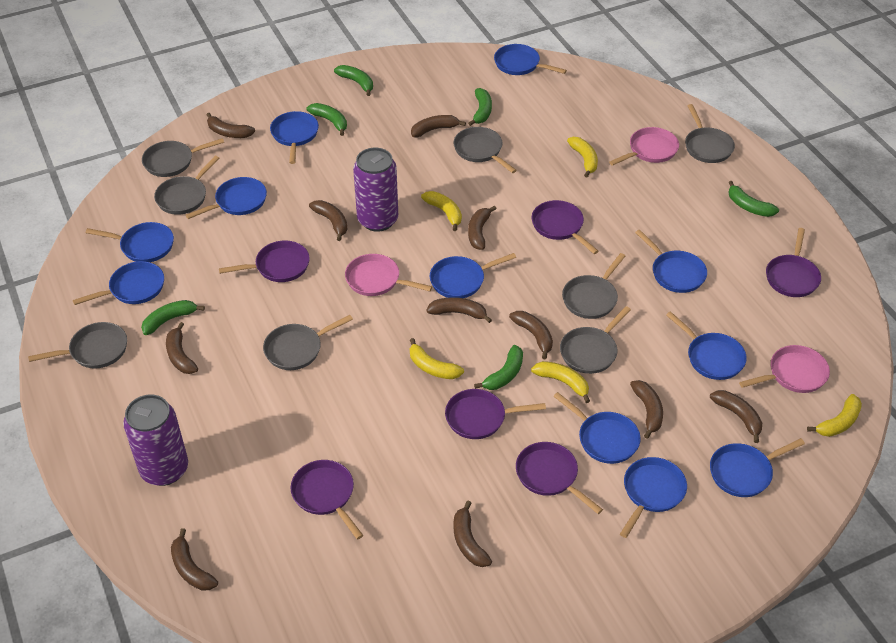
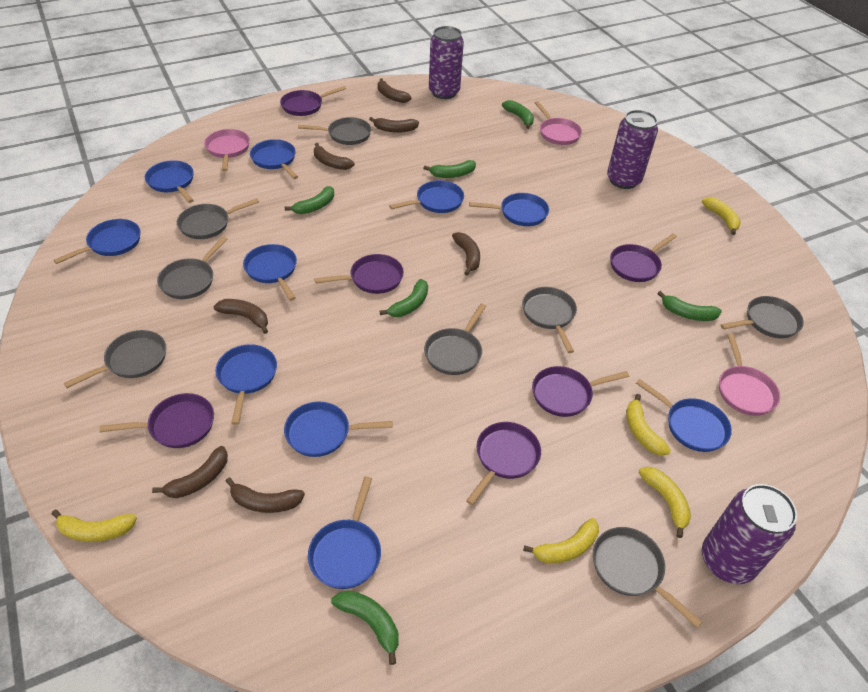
blue pan: [73,261,164,305] [86,222,174,262] [186,177,267,219] [270,111,319,164] [430,253,516,298] [494,44,567,75] [553,392,641,464] [620,457,687,538] [635,230,707,293] [666,311,747,380] [710,438,805,497] = 11 -> [53,219,141,264] [145,160,194,203] [215,344,277,425] [243,244,297,301] [250,139,298,179] [284,401,393,457] [308,476,381,589] [389,180,464,213] [469,193,549,226] [636,379,732,452] = 10
brown banana: [166,322,198,374] [171,528,218,591] [206,113,255,138] [309,200,347,241] [411,115,466,137] [427,297,492,323] [454,501,492,567] [468,206,497,250] [509,311,553,360] [630,380,663,438] [710,390,762,443] = 11 -> [152,446,228,498] [213,299,268,334] [226,478,305,513] [314,143,355,170] [369,117,419,133] [377,78,412,103] [452,232,480,275] = 7
purple can: [123,395,188,486] [353,148,398,232] = 2 -> [429,26,464,99] [607,110,658,189] [702,484,797,584] = 3

